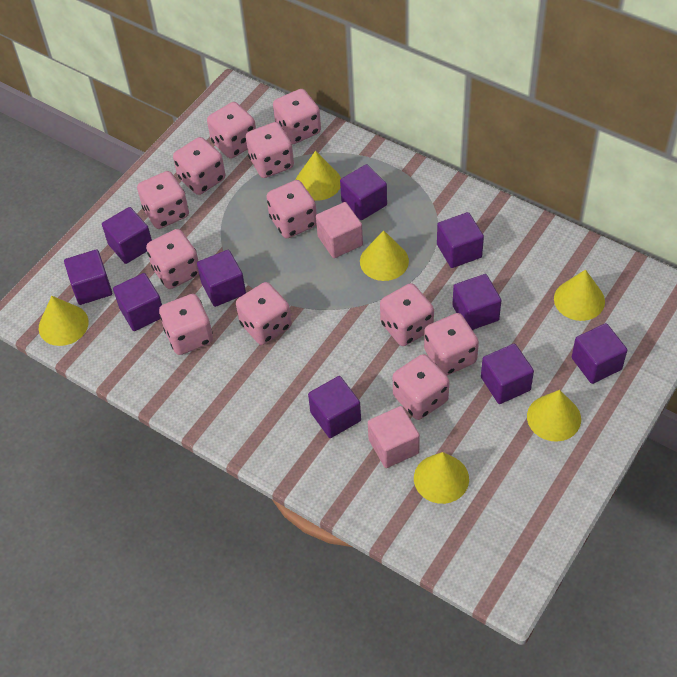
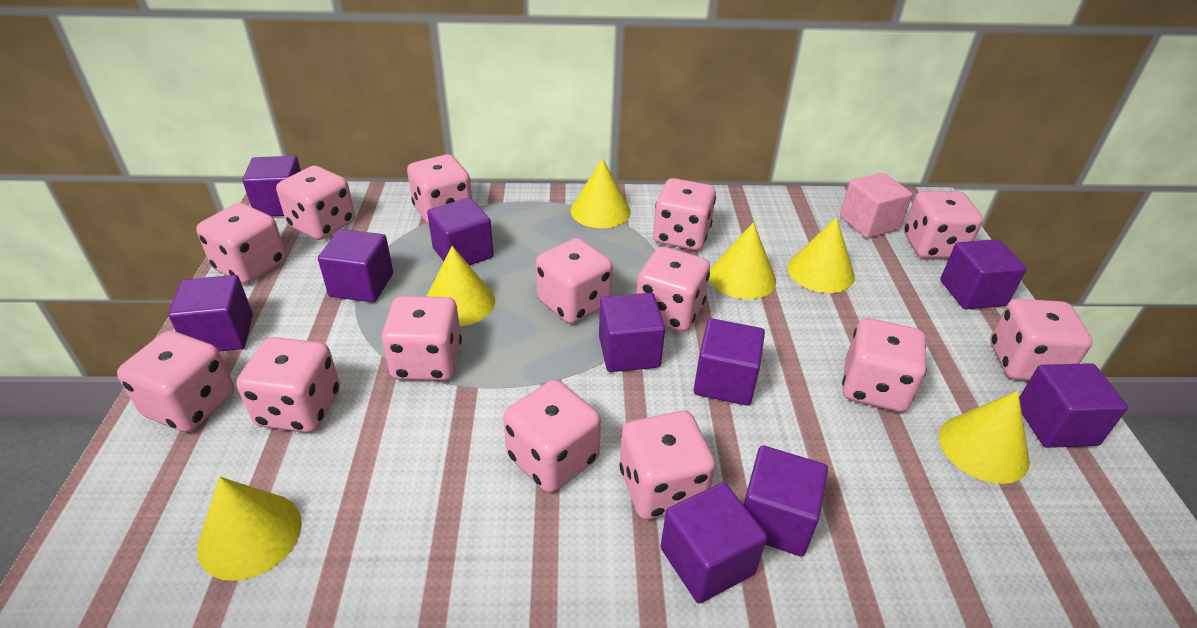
pink cube: [316,202,363,258] [368,406,420,468] = 2 -> [840,173,912,238] = 1
pink dice: [137,171,189,229] [146,229,199,289] [159,294,213,355] [173,137,225,195] [207,102,256,159] [236,282,292,345] [246,122,294,178] [266,180,317,238] [273,89,321,144] [380,283,434,346] [393,354,449,420] [424,313,479,375] = 12 -> [117,331,235,432] [196,203,286,284] [236,337,340,433] [276,166,355,240] [382,296,462,381] [407,154,472,224] [503,380,601,493] [536,238,613,324] [619,411,715,520] [636,247,710,332] [653,178,716,251] [842,318,927,412] [904,191,983,258] [990,298,1093,381] = 14

